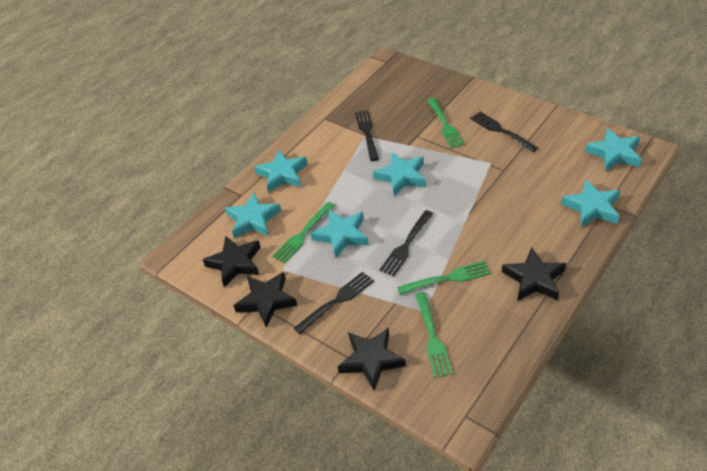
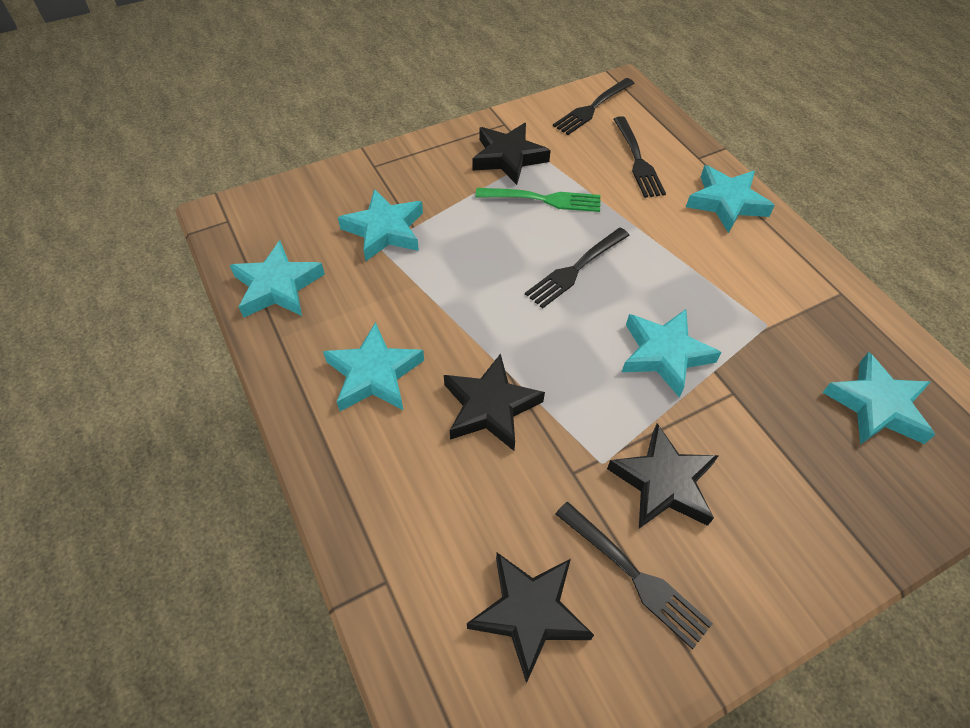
green fork: [272,202,335,264] [397,261,491,295] [415,292,453,378] [427,98,465,149] = 4 -> [475,188,600,212] = 1

